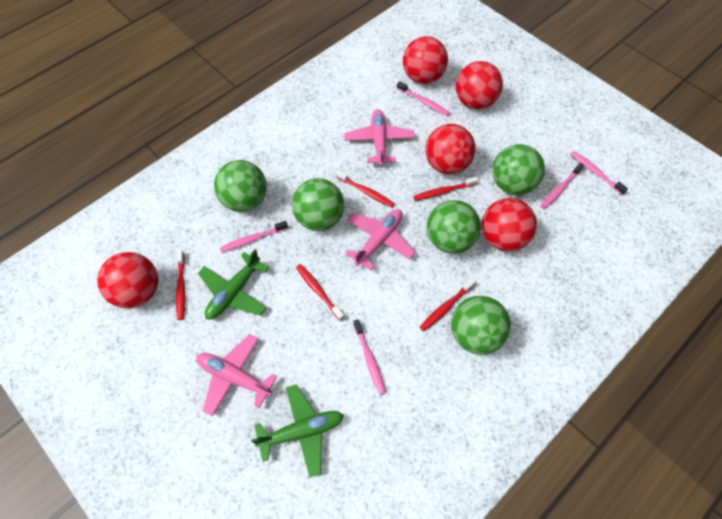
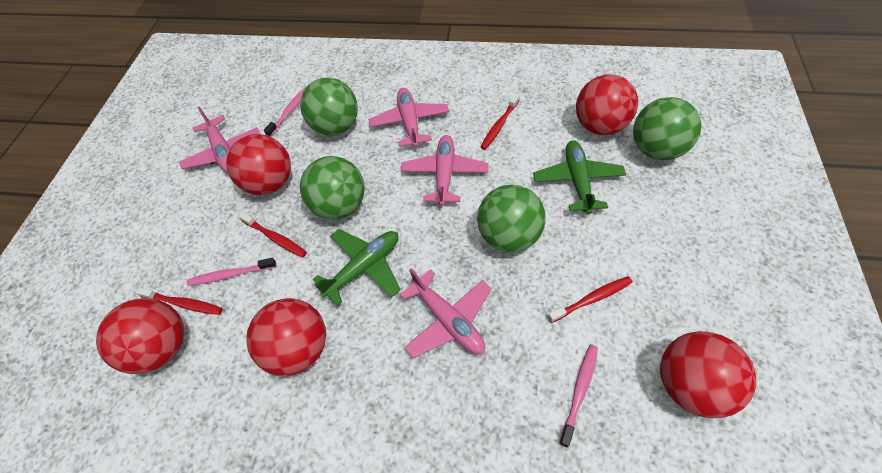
green ball: [214,160,267,212] [292,178,344,231] [427,200,481,254] [451,296,511,355] [492,144,545,195] = 5 -> [300,77,358,136] [300,156,365,219] [477,184,546,252] [633,97,701,160] = 4
pink plane: [197,334,277,416] [344,109,415,166] [345,209,415,270] = 3 -> [179,107,261,173] [368,88,449,148] [400,269,492,358] [401,135,489,206] = 4
pink toothbrush: [220,221,288,252] [353,319,386,395] [397,81,450,116] [540,163,584,209] [570,151,628,195] = 5 -> [187,258,276,286] [264,87,306,137] [559,344,598,448] = 3
red toothbrush: [176,250,185,320] [296,264,344,321] [336,170,395,207] [413,177,478,201] [420,278,476,331] = 5 -> [135,287,223,315] [238,212,307,258] [481,94,520,150] [547,276,633,323] = 4

